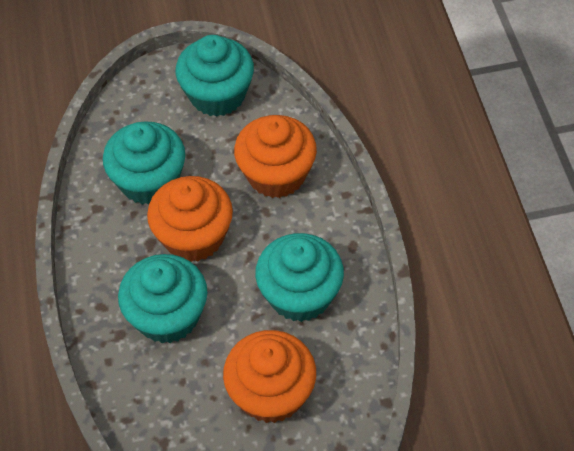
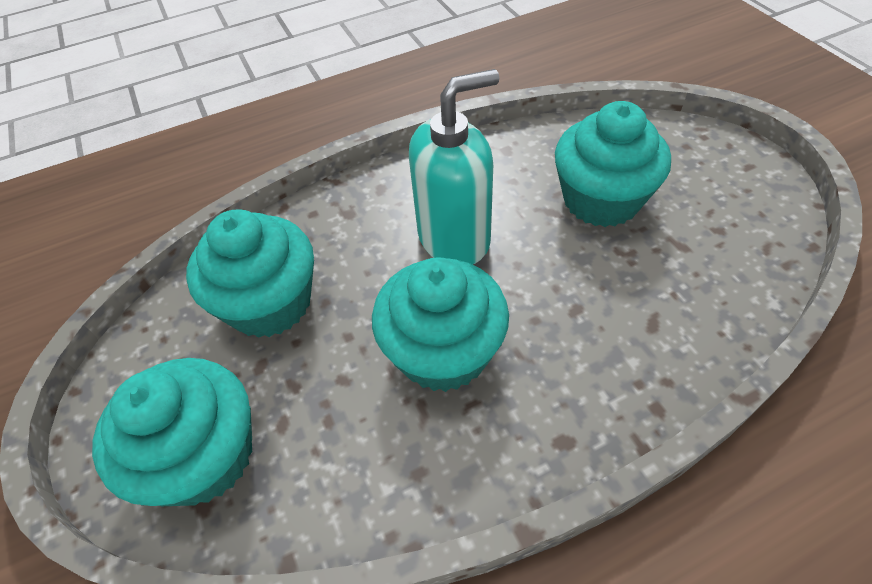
orange cupcake: [147,176,233,262] [223,330,316,423] [234,115,317,198] = 3 -> none = 0
turquoise soap dispenser: none = 0 -> [409,69,499,265] = 1

